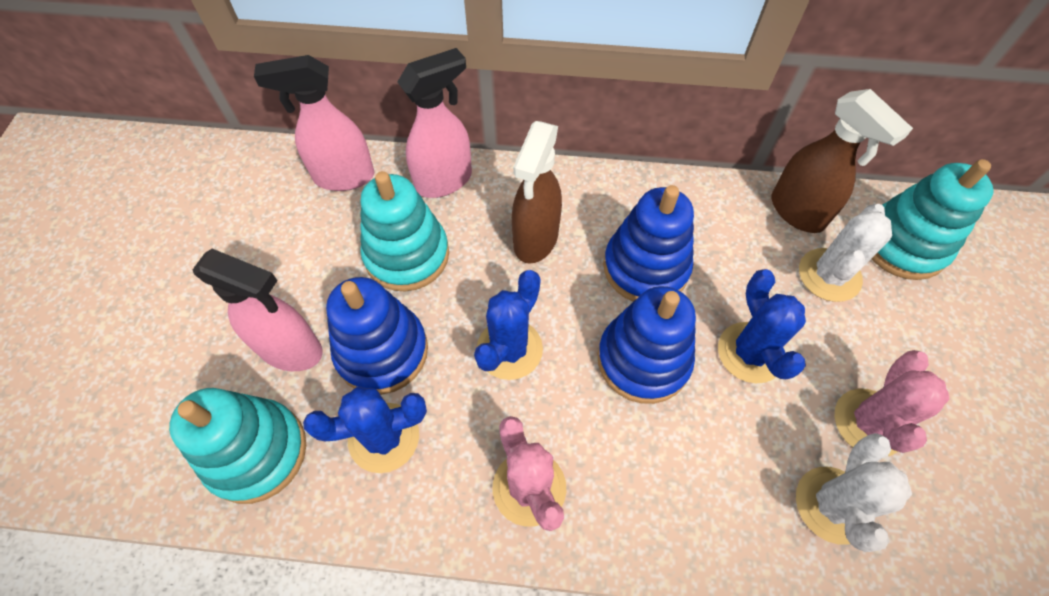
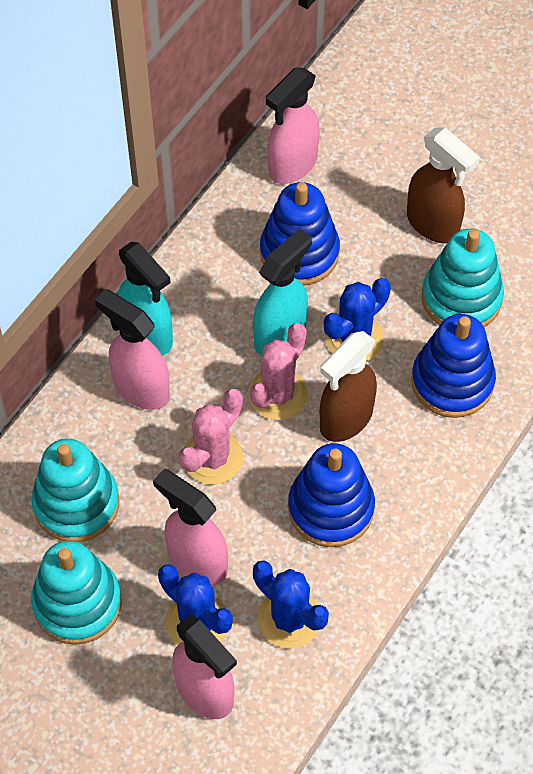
pink spray bottle: [192,249,323,371] [254,55,374,191] [397,48,472,198] = 3 -> [95,289,170,410] [153,469,228,585] [172,615,237,719] [266,67,320,184] = 4
turquoise spray bottle: none = 0 -> [118,242,173,356] [253,228,312,356] = 2
white cactus: [796,433,912,552] [799,204,892,302] = 2 -> none = 0

